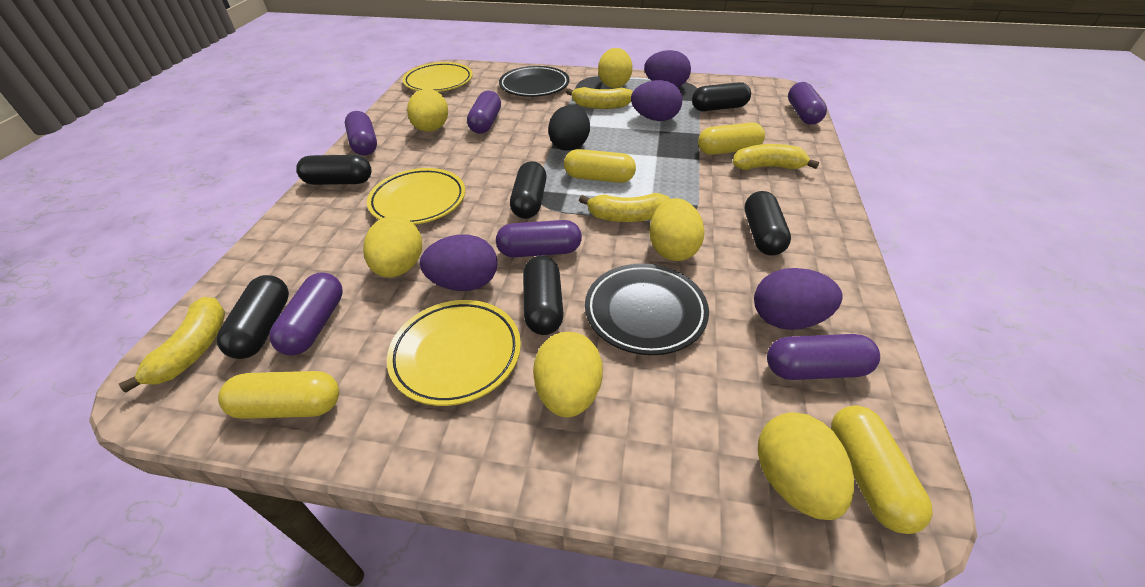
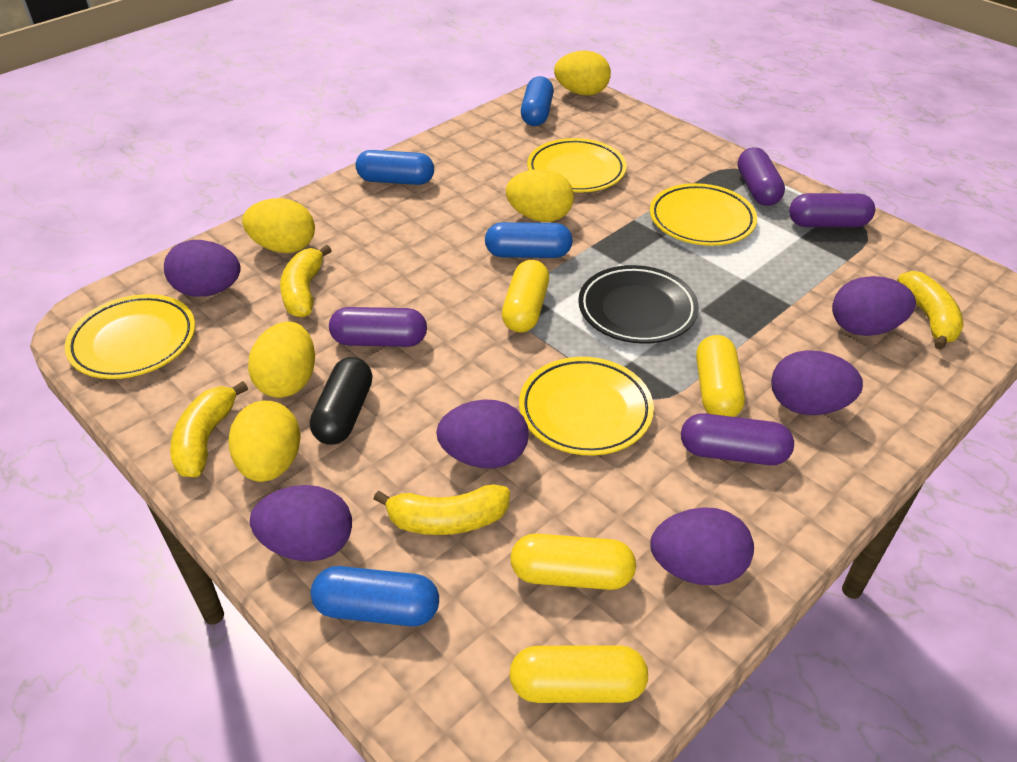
black capsule: [217,275,289,359] [296,155,372,185] [510,161,547,219] [523,256,564,335] [692,82,751,111] [745,191,791,256] = 6 -> [310,357,373,445] = 1
black egg: [548,105,590,151] = 1 -> none = 0
black plate: [499,66,569,97] [585,263,709,355] = 2 -> [578,265,699,344] = 1
blue capsule: none = 0 -> [311,566,439,626] [356,150,434,185] [485,222,573,258] [521,76,554,126] = 4
purple capsule: [269,273,343,355] [345,111,377,156] [467,90,501,134] [496,220,582,257] [767,334,880,380] [788,82,827,125] = 6 -> [329,307,427,347] [681,413,794,465] [737,147,785,206] [789,193,875,227] = 4
purple egg: [420,235,498,291] [631,80,683,121] [644,50,691,87] [754,268,843,330] = 4 -> [164,240,241,297] [250,485,352,562] [436,399,528,468] [650,507,754,585] [771,350,863,415] [832,276,916,336] = 6
yellow egg: [363,216,422,278] [407,89,448,132] [533,332,603,417] [598,48,632,88] [650,198,705,261] [758,412,854,520] = 6 -> [228,401,301,482] [242,198,315,253] [248,322,315,398] [506,169,574,222] [554,51,611,96] = 5
yellow plate: [367,168,465,225] [387,300,521,406] [402,62,473,92] = 3 -> [65,294,195,379] [519,357,654,455] [527,138,627,192] [650,183,757,246] = 4

